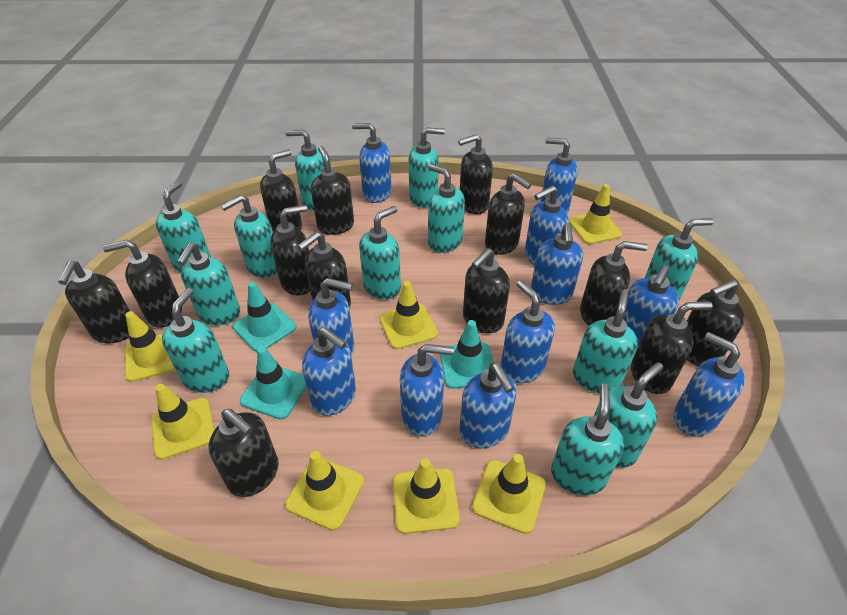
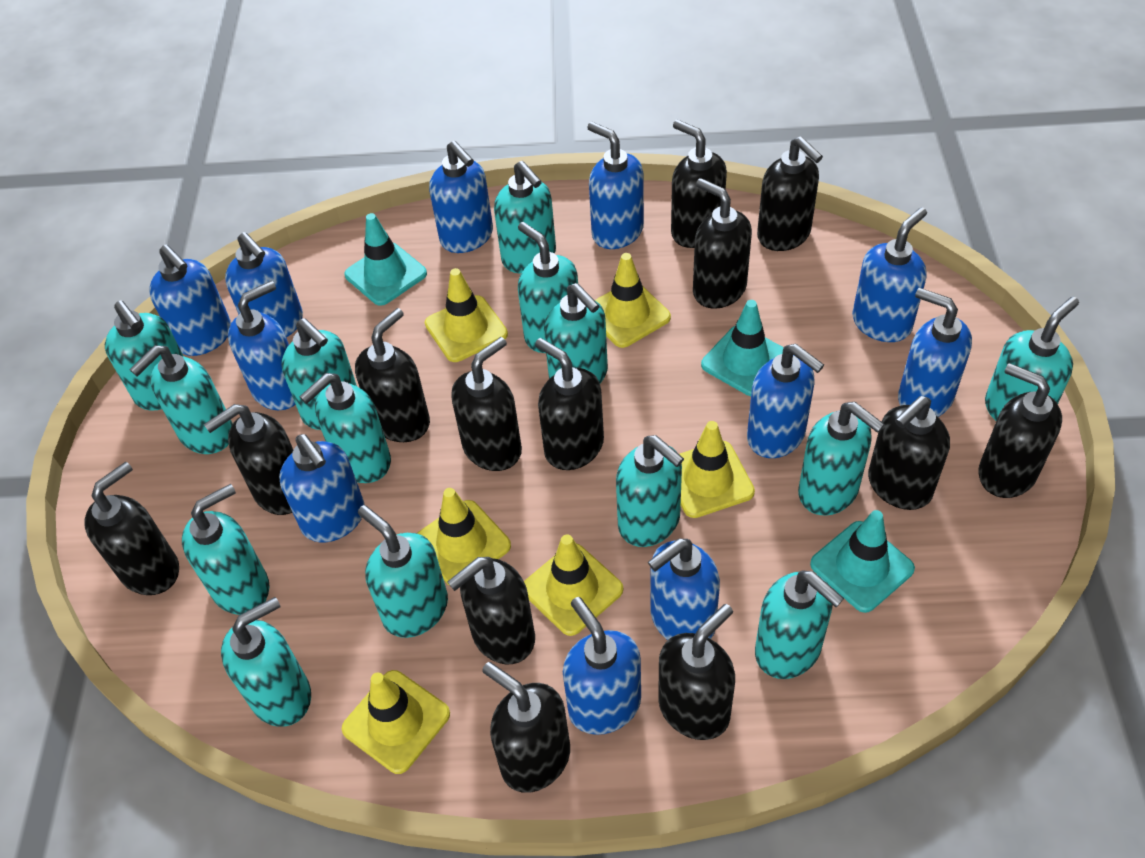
turquoise soap dispenser: [156,181,211,272] [162,288,229,393] [177,243,240,325] [221,195,277,278] [285,130,325,210] [359,206,401,300] [408,127,445,208] [428,164,465,253] [551,384,624,496] [573,289,638,393] [594,362,663,468] [645,218,714,301] = 12 -> [105,300,184,411] [129,345,233,454] [182,484,270,615] [221,597,311,727] [282,318,357,430] [300,373,391,483] [358,505,448,638] [494,161,556,274] [518,222,578,353] [544,283,608,383] [616,435,684,547] [755,570,844,679] [798,402,885,516] [985,297,1079,421] = 14
yellow traffic cone: [125,311,176,382] [151,384,214,460] [285,451,364,530] [379,281,438,349] [393,459,460,534] [472,454,546,534] [569,184,622,244] = 7 -> [342,670,450,774] [417,488,511,587] [425,268,508,362] [524,535,623,636] [595,253,671,348] [679,421,755,518] = 6

